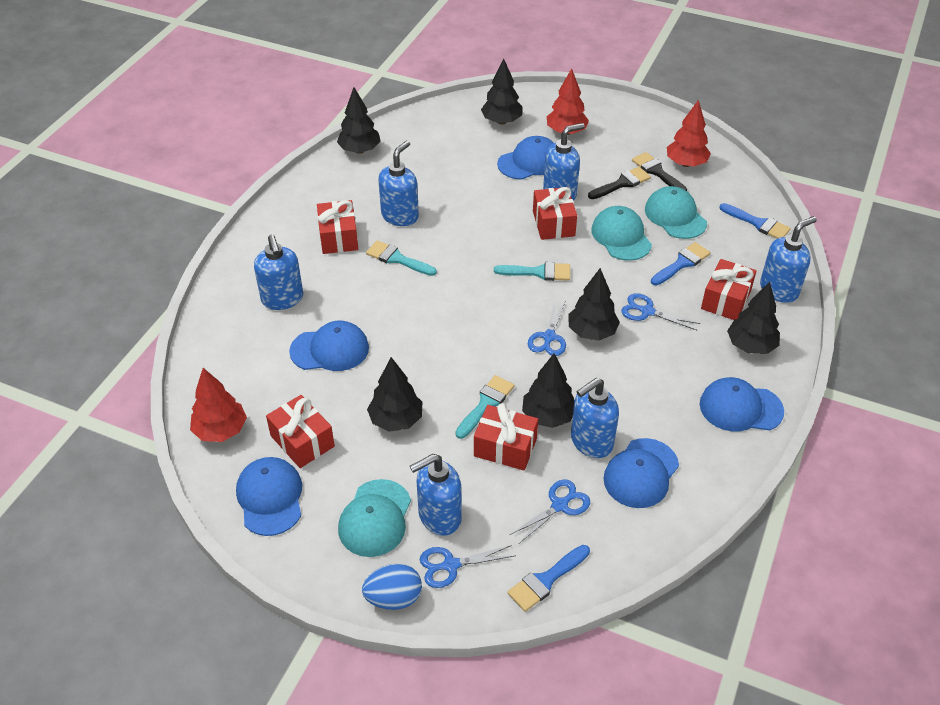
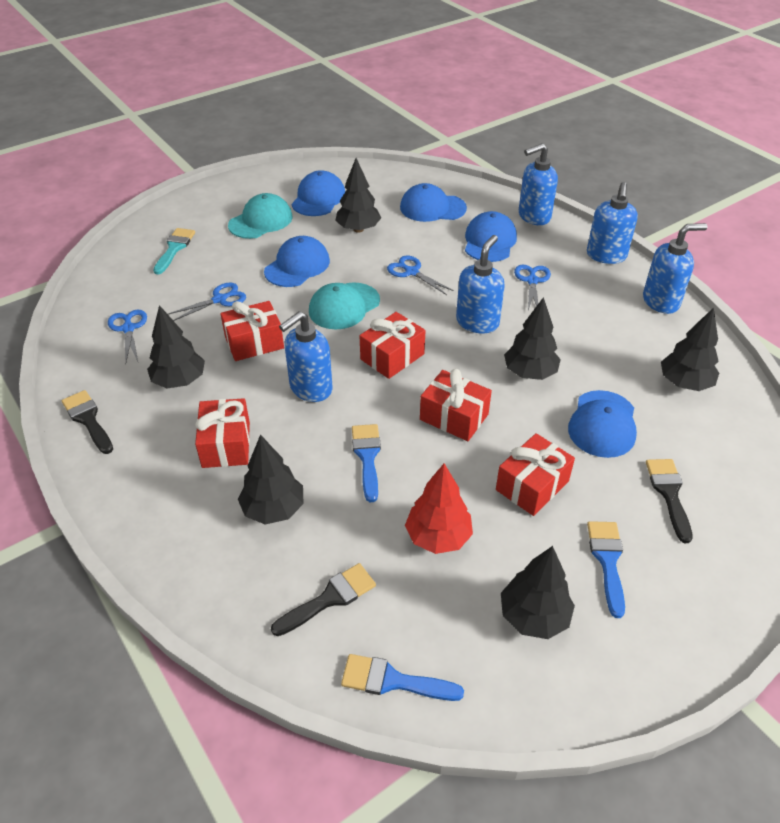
black brush: [588,167,651,199] [632,152,687,191] = 2 -> [62,390,113,454] [271,563,376,636] [646,459,693,543] = 3
blue egg: [362,564,422,610] = 1 -> none = 0
blue soap dispenser: [254,234,303,310] [378,140,419,226] [410,454,462,536] [543,123,585,201] [571,378,619,458] [760,216,817,303] = 6 -> [279,311,333,402] [456,235,505,333] [519,143,558,225] [587,182,638,264] [643,223,707,314] = 5
red tree: [190,368,247,442] [547,69,589,135] [667,100,711,167] = 3 -> [405,464,473,554] = 1
turquoise brush: [366,240,437,276] [455,375,515,439] [494,262,570,281] = 3 -> [153,228,195,274] = 1
turquoise cap: [338,479,411,557] [591,206,652,261] [645,186,707,239] = 3 -> [228,193,293,239] [309,282,380,329] = 2

